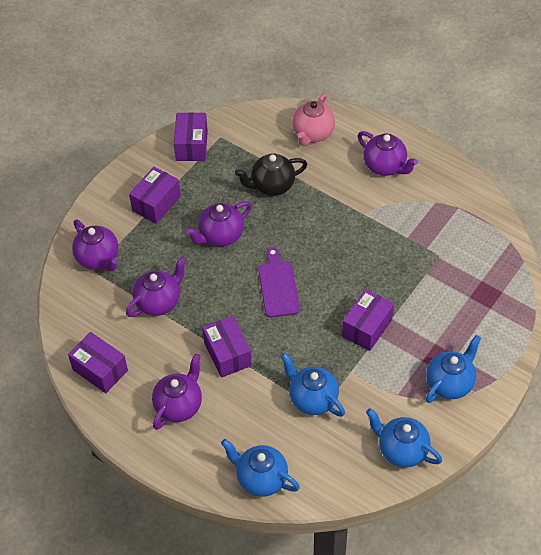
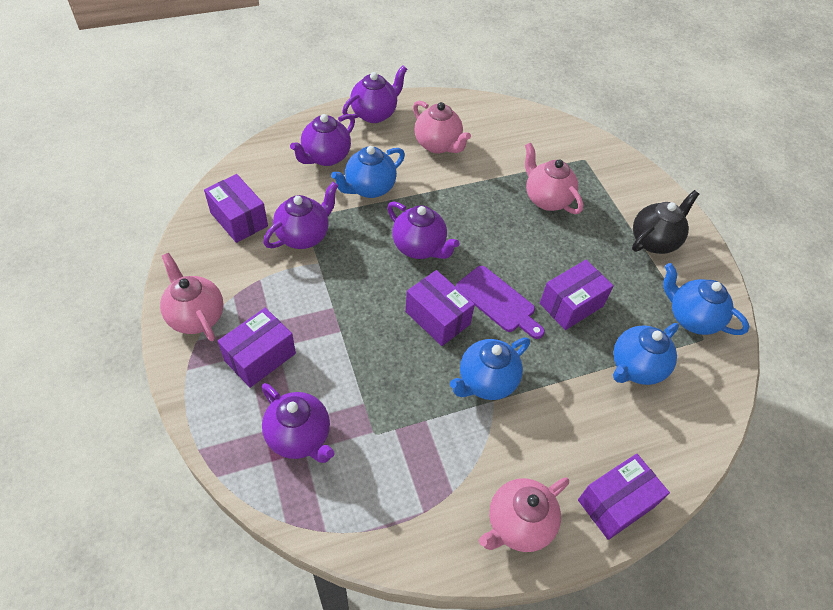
pink teapot: [292,93,335,146] = 1 -> [160,253,224,341] [413,101,471,154] [479,477,569,552] [525,143,583,214] = 4

